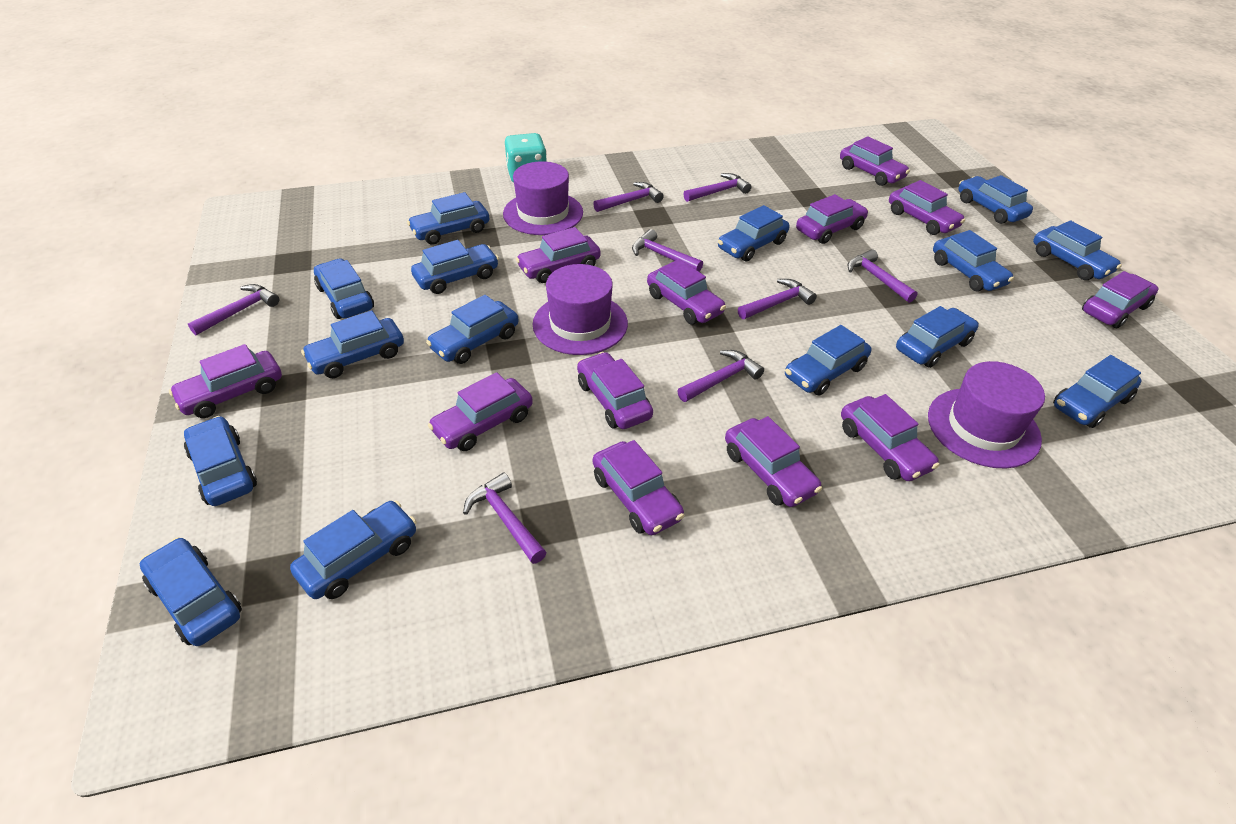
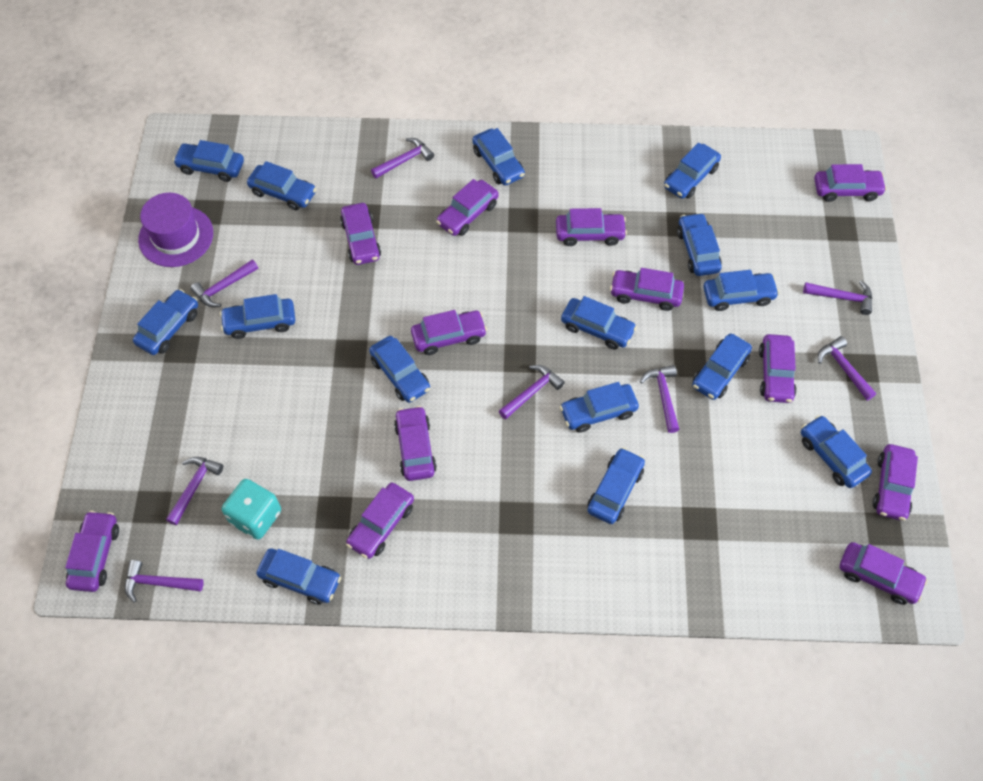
purple hat: [503,161,583,235] [532,264,628,355] [928,361,1045,469] = 3 -> [138,193,213,267] = 1

